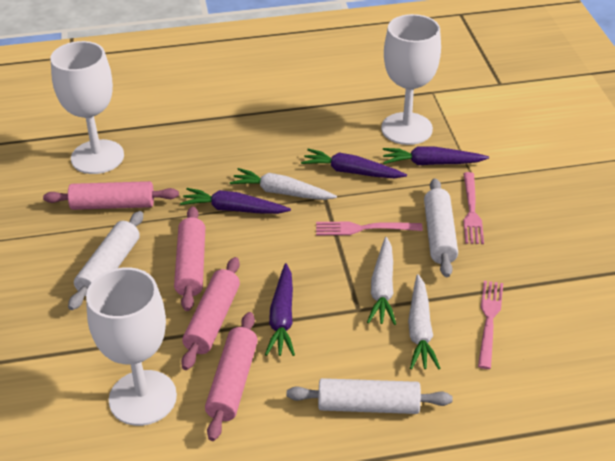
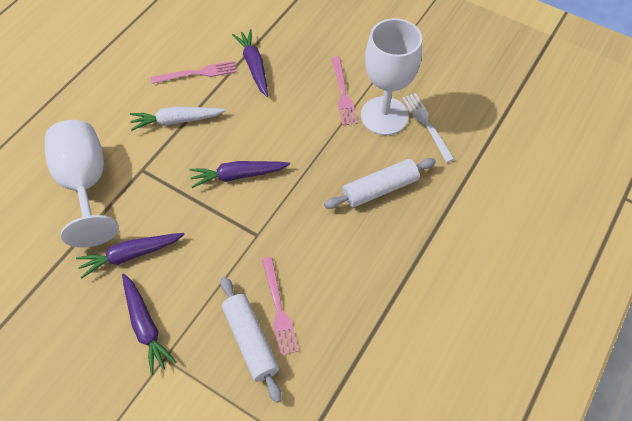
pink rolling pin: [43,181,179,210] [174,206,205,311] [181,257,240,370] [205,312,258,441] = 4 -> none = 0
white carrot: [230,168,337,200] [367,237,396,325] [408,274,441,369] = 3 -> [130,106,226,131] = 1
white fork: none = 0 -> [402,93,454,163] = 1
white goblet: [50,41,124,174] [86,267,177,426] [381,14,441,145] = 3 -> [45,120,119,248] [361,18,422,135] = 2
white rolling pin: [68,211,143,310] [287,378,453,414] [424,178,458,277] = 3 -> [221,277,282,403] [324,158,436,209] = 2

